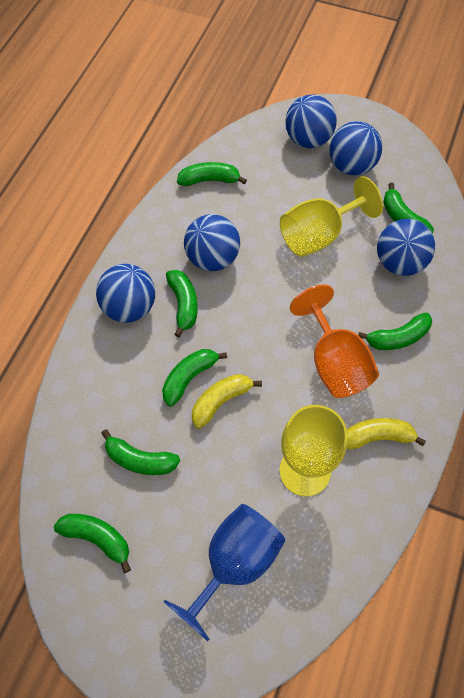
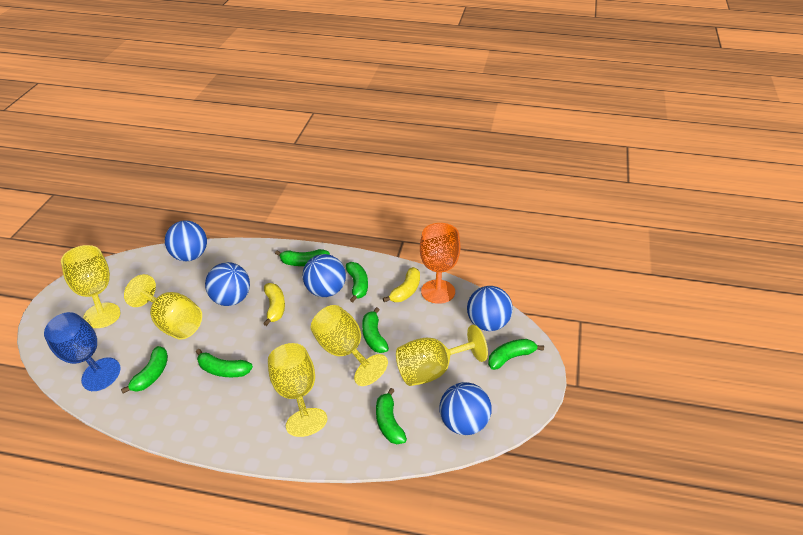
yellow goblet: [279,405,347,497] [280,176,383,257] = 2 -> [61,245,120,328] [124,274,202,340] [268,343,328,437] [311,305,388,386] [396,325,488,386] = 5

